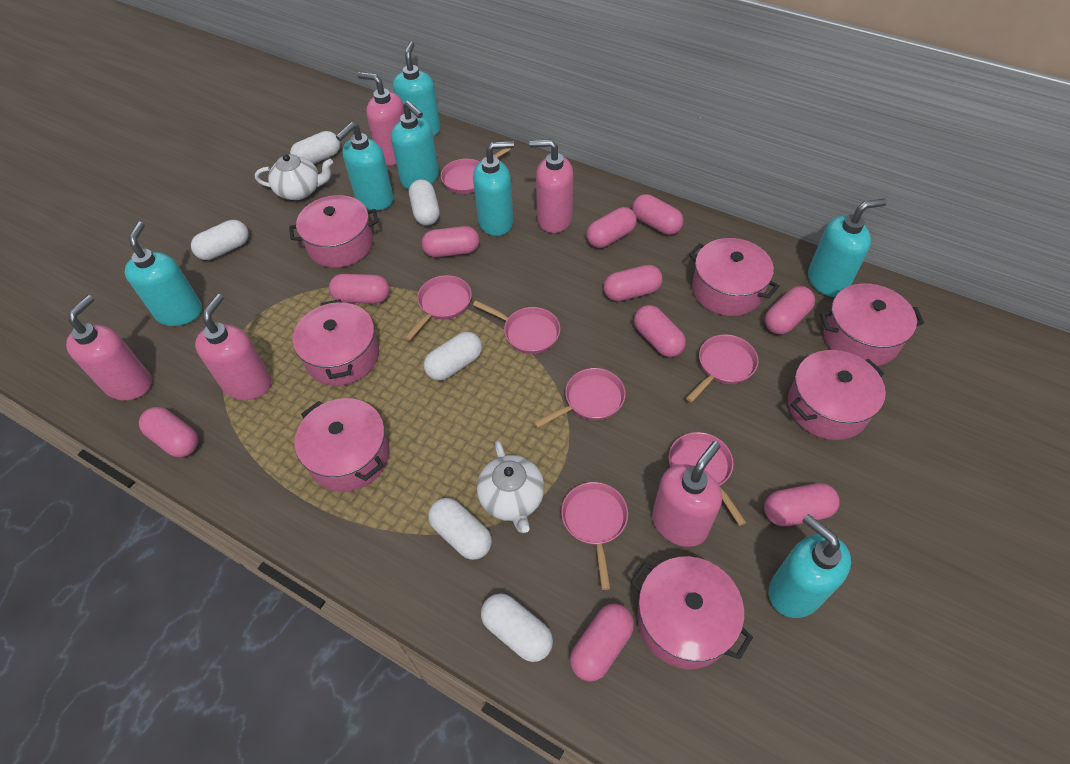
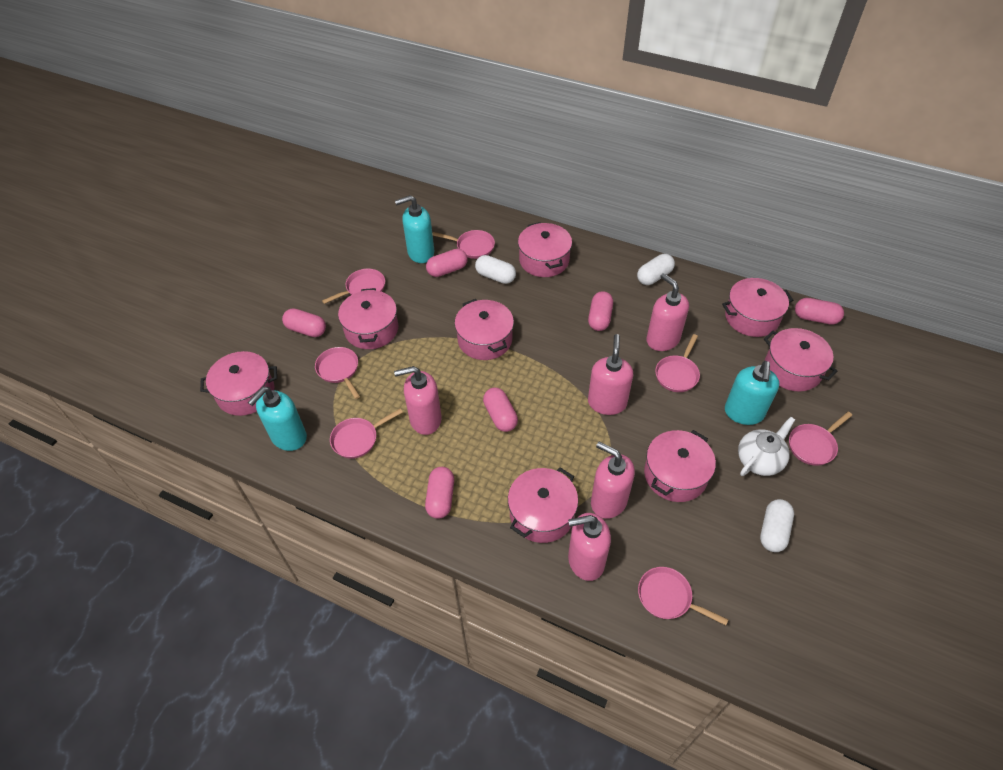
pink capsule: [139,407,198,457] [329,274,390,304] [422,226,479,257] [570,603,634,682] [587,207,637,248] [604,265,663,301] [632,194,684,235] [634,305,686,357] [764,483,840,526] [765,286,815,334] = 10 -> [282,309,326,337] [425,467,454,519] [426,249,467,277] [483,388,518,432] [588,291,613,331] [795,298,844,325] = 6
pink pot: [289,195,378,268] [292,299,379,386] [294,398,390,492] [630,556,753,669] [689,238,780,316] [788,350,886,440] [820,283,924,366] = 7 -> [200,351,277,416] [338,288,398,349] [455,299,514,360] [508,467,578,543] [518,222,572,277] [644,430,716,502] [722,278,793,337] [764,328,837,392] = 8
turquoise soap dispenser: [124,222,202,326] [336,122,394,210] [391,101,439,189] [393,42,440,136] [473,141,514,236] [769,514,851,618] [808,199,887,297] = 7 -> [248,387,307,451] [395,195,434,263] [725,361,779,425] = 3
white capsule: [191,220,249,260] [290,131,340,164] [409,179,440,225] [424,332,482,381] [428,498,492,560] [481,593,553,662] = 6 -> [475,255,516,284] [637,254,675,285] [760,499,794,552] = 3
white teapot: [255,154,333,200] [477,440,544,533] = 2 -> [738,417,795,476] = 1

